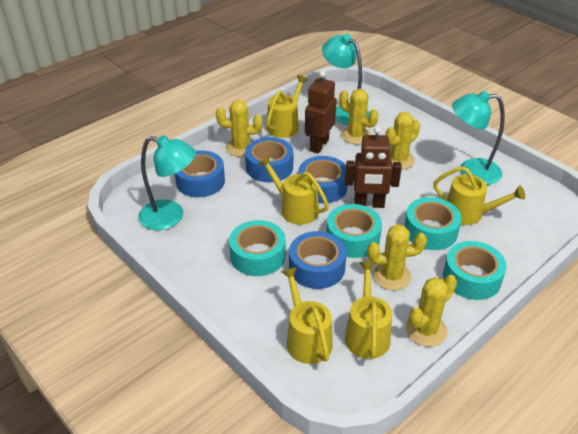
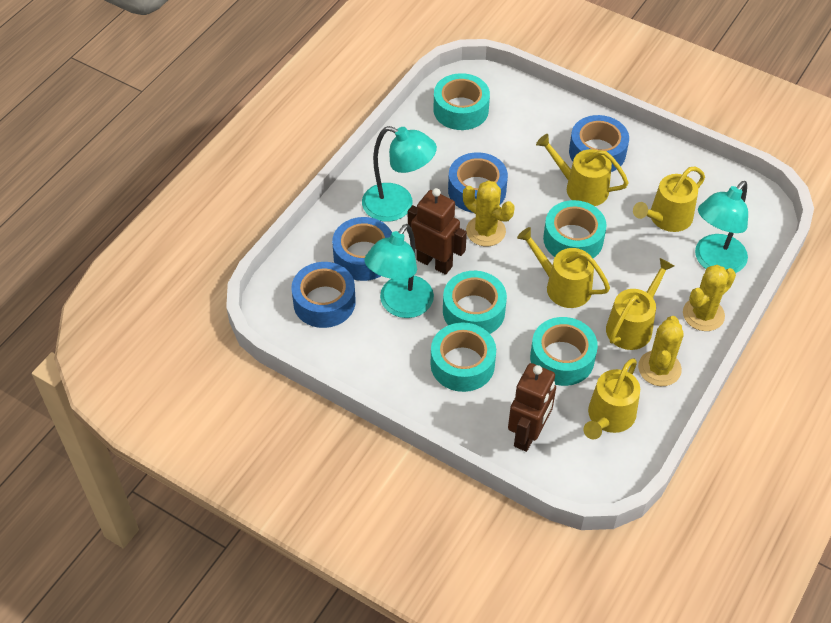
turquoise tape: [229,220,286,276] [326,204,382,258] [404,197,462,250] [443,241,507,300] = 4 -> [431,323,496,392] [433,73,490,130] [443,271,507,334] [530,317,598,386] [543,200,607,258] = 5
yellow cactus: [216,100,263,157] [339,89,379,144] [367,224,427,290] [385,112,420,169] [406,275,457,347] = 5 -> [463,180,514,246] [638,316,684,386] [683,265,736,331] = 3

